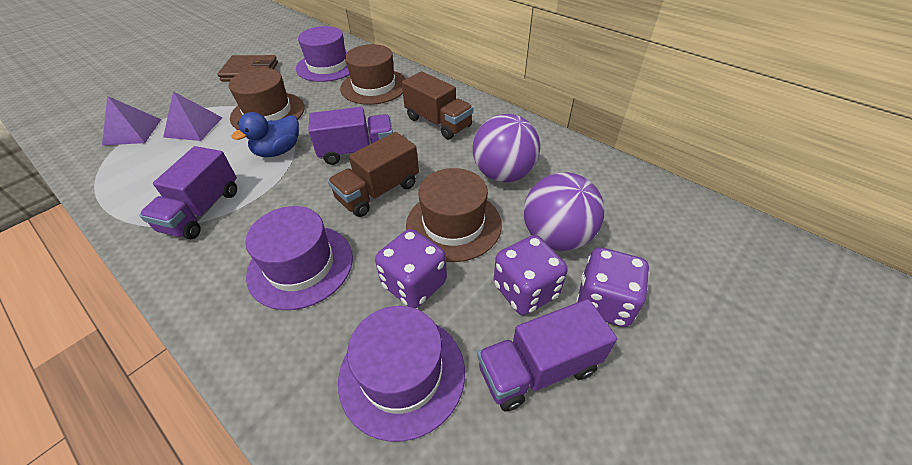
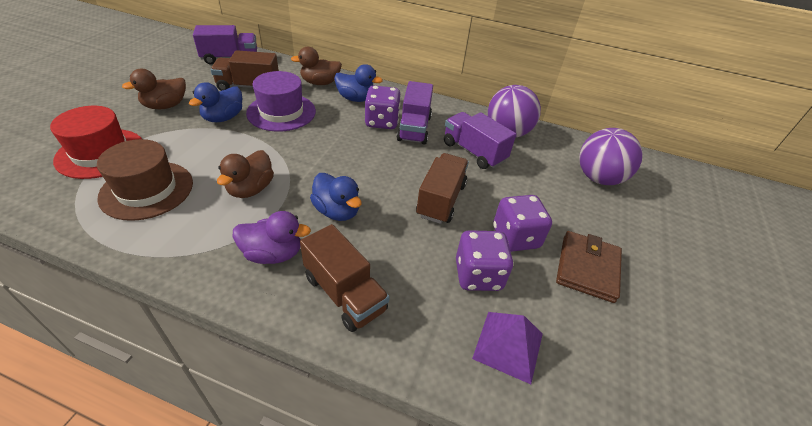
blue duck: [232,112,299,157] = 1 -> [189,82,242,122] [310,173,362,221] [334,64,383,102] = 3
brown duck: none = 0 -> [122,69,186,109] [217,150,274,198] [291,47,342,85] = 3
brown hat: [228,68,305,130] [340,44,406,105] [406,168,502,262] = 3 -> [97,139,193,221] = 1
brown truck: [328,132,419,217] [402,71,473,139] = 2 -> [211,50,279,91] [300,224,390,332] [416,153,469,224] = 3
purple duck: none = 0 -> [233,211,311,264] = 1
purple hat: [245,206,353,310] [296,26,350,82] [338,306,465,442] = 3 -> [246,71,316,132] = 1
purple pyramid: [102,96,161,145] [163,91,223,141] = 2 -> [472,312,543,384] = 1
red hat: none = 0 -> [50,106,142,179] = 1

